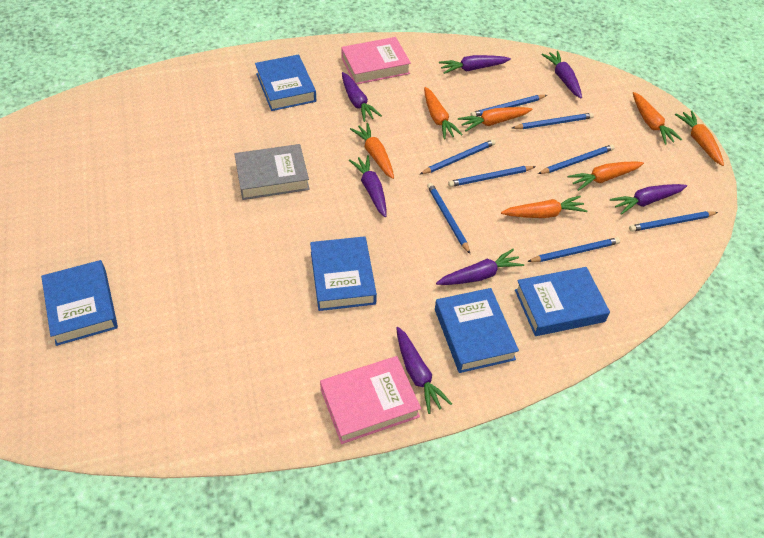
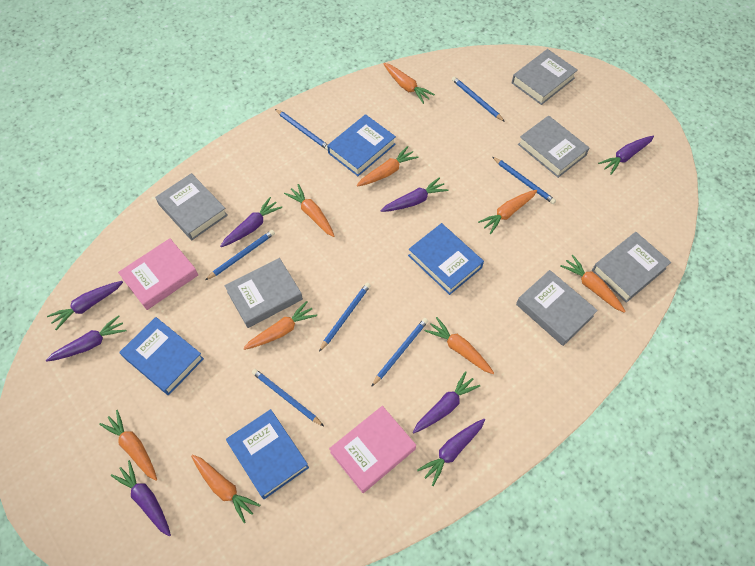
blue book: [41,260,118,346] [255,54,316,111] [310,236,377,311] [435,288,519,373] [515,267,610,336] = 5 -> [120,317,204,395] [226,409,309,499] [327,114,396,176] [408,223,484,295] = 4
blue pencil: [420,139,496,174] [427,183,470,254] [448,166,536,187] [470,95,547,117] [512,113,594,129] [527,237,620,262] [538,144,615,174] [629,211,718,232] = 8 -> [205,230,275,280] [252,369,324,426] [275,109,328,150] [319,283,371,352] [371,318,428,387] [452,77,505,122] [493,157,556,204] = 7
grey book: [234,144,310,200] = 1 -> [155,173,228,240] [225,258,303,328] [512,49,578,105] [516,270,598,346] [518,115,589,178] [592,232,671,303] = 6
orange carrot: [350,123,394,179] [424,87,463,139] [458,107,532,132] [501,196,587,218] [568,161,644,191] [633,92,682,145] [675,111,724,166] = 7 -> [99,410,157,481] [191,454,260,523] [243,301,317,350] [284,184,334,237] [357,146,418,187] [383,63,435,104] [425,317,494,374] [478,190,537,234] [560,255,626,313] = 9
purple carrot: [342,72,382,122] [349,155,386,217] [396,327,452,414] [436,249,524,285] [439,55,511,74] [541,51,582,99] [610,184,687,215] = 7 -> [45,315,127,362] [47,281,123,330] [111,460,171,537] [220,197,282,247] [381,177,449,212] [413,371,481,433] [417,419,485,486] [598,136,654,175] = 8

